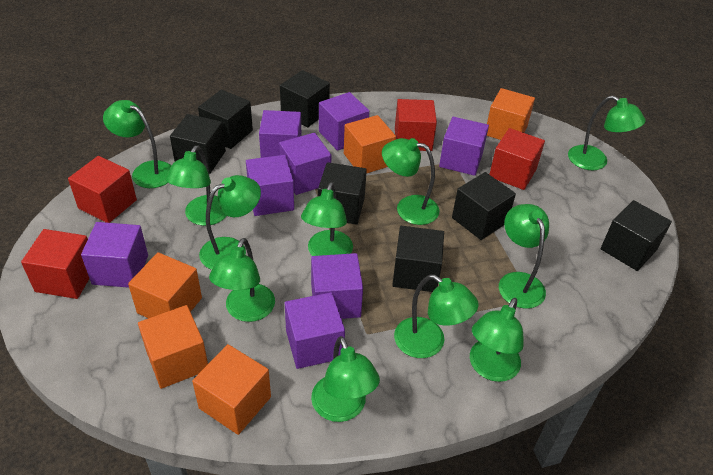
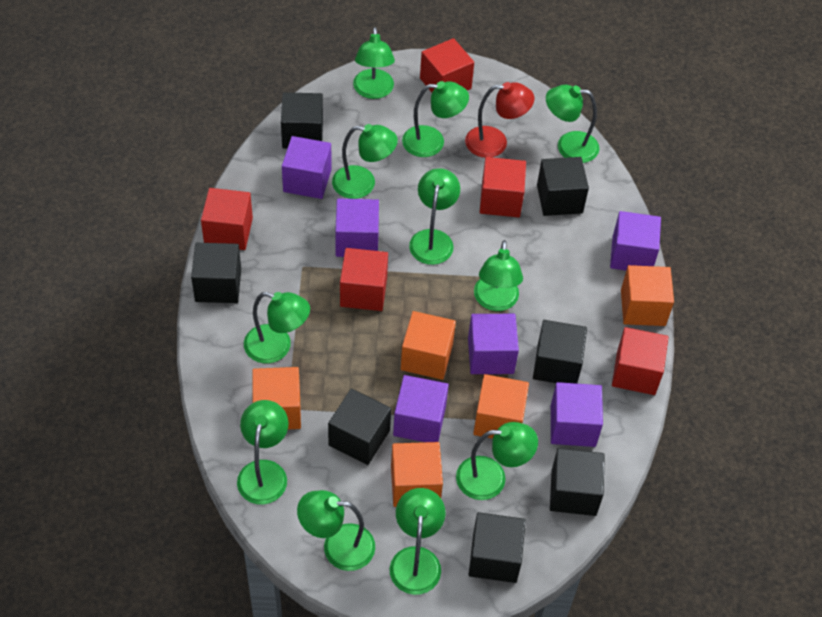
purple cube: [81,222,148,288] [246,155,294,216] [259,110,301,158] [279,133,331,195] [285,292,345,369] [311,253,363,319] [319,92,369,151] [439,117,489,176] = 8 -> [282,136,332,199] [335,199,379,257] [393,375,449,442] [468,314,519,374] [551,382,603,447] [610,211,661,271] = 6
red cube: [21,229,90,299] [68,156,137,223] [395,99,437,151] [489,128,545,190] = 4 -> [201,188,253,250] [340,248,388,311] [420,38,474,92] [480,157,526,217] [612,327,669,395] = 5
red lamp: none = 0 -> [465,82,534,158] = 1

